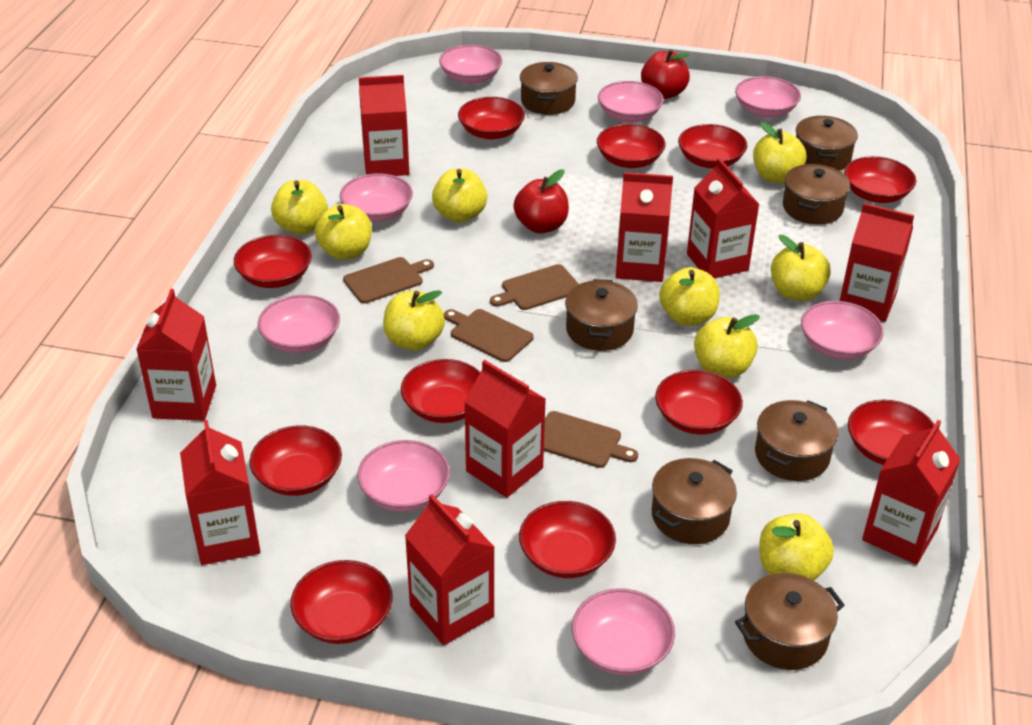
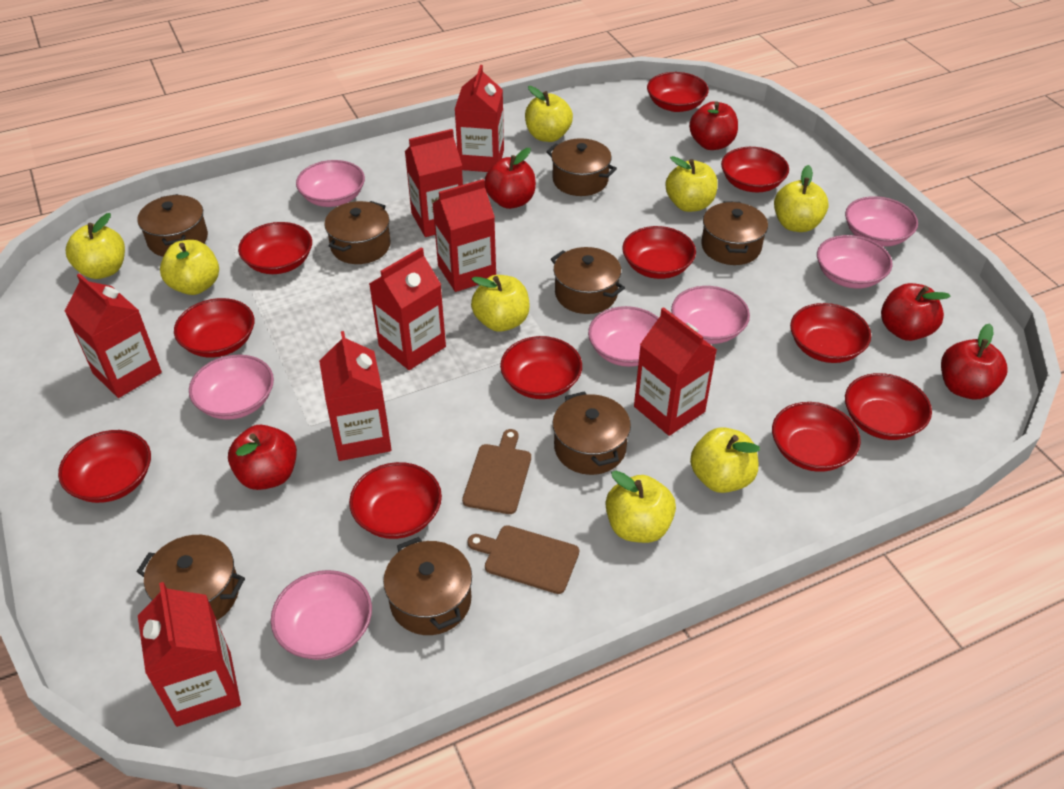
brown cutting board: [343,257,434,304] [444,309,534,362] [490,264,579,310] [544,411,638,468] = 4 -> [462,429,531,514] [467,525,579,594] = 2
brown pot: [520,62,578,115] [565,279,638,351] [652,458,737,544] [735,573,845,670] [755,400,838,481] [783,164,850,225] [796,116,858,171] = 7 -> [137,194,208,257] [137,535,245,620] [324,201,391,264] [383,537,472,635] [546,138,617,196] [551,247,625,314] [553,391,631,475] [701,201,768,265] = 8
pink bowl: [258,295,340,353] [340,173,413,222] [357,440,450,512] [439,45,502,84] [572,588,675,675] [598,81,664,123] [735,76,801,118] [801,301,884,359] = 8 -> [189,355,274,420] [271,570,372,660] [296,160,365,207] [588,306,658,367] [671,286,750,344] [817,235,893,289] [845,196,918,246] = 7
red apple: [513,169,569,233] [641,49,690,99] = 2 -> [228,425,297,490] [485,148,536,209] [689,101,738,150] [881,283,951,341] [941,323,1007,399] = 5
red carton: [136,289,216,421] [180,420,260,565] [359,75,409,176] [405,494,494,645] [464,360,546,498] [616,172,673,282] [687,158,759,279] [840,203,914,322] [862,420,960,565] = 9 -> [65,273,162,398] [138,582,241,727] [319,331,392,461] [369,247,446,370] [405,129,463,237] [432,179,496,292] [455,65,504,172] [634,307,717,436] = 8
yellow apple: [271,180,328,234] [315,204,372,260] [383,290,445,351] [432,169,487,222] [660,267,720,326] [694,314,760,378] [753,122,806,183] [759,514,834,580] [771,235,831,301] = 9 -> [66,213,125,279] [160,240,219,295] [471,275,530,332] [525,86,573,142] [606,471,676,543] [665,156,718,212] [690,427,760,493] [774,165,829,232] = 8

